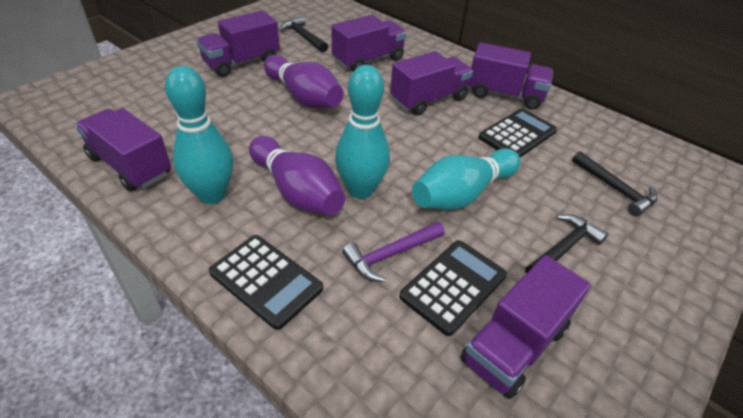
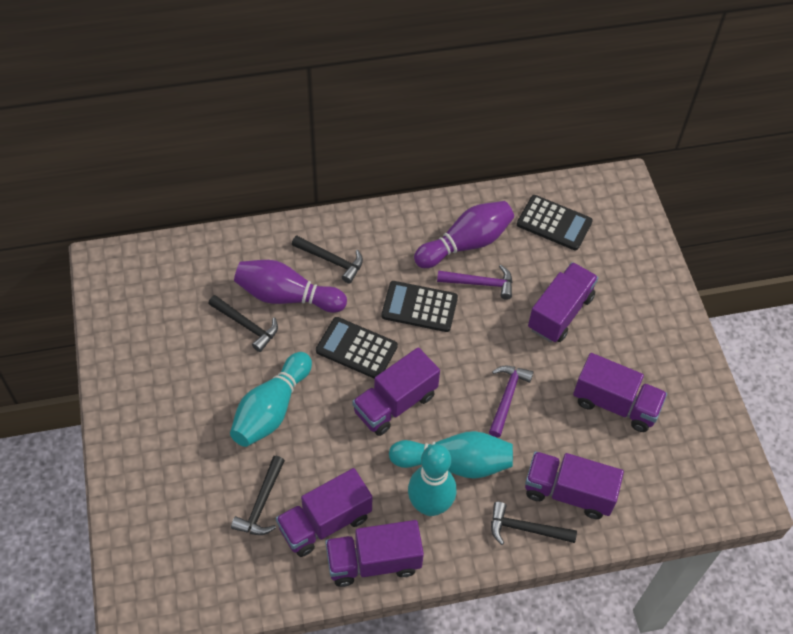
black hammer: [279,16,328,52] [525,214,608,273] [572,151,657,216] = 3 -> [208,295,278,352] [231,456,285,535] [292,236,363,283] [491,502,577,545] = 4
purple hammer: [342,222,445,282] = 1 -> [437,265,512,300] [489,366,533,437] = 2

